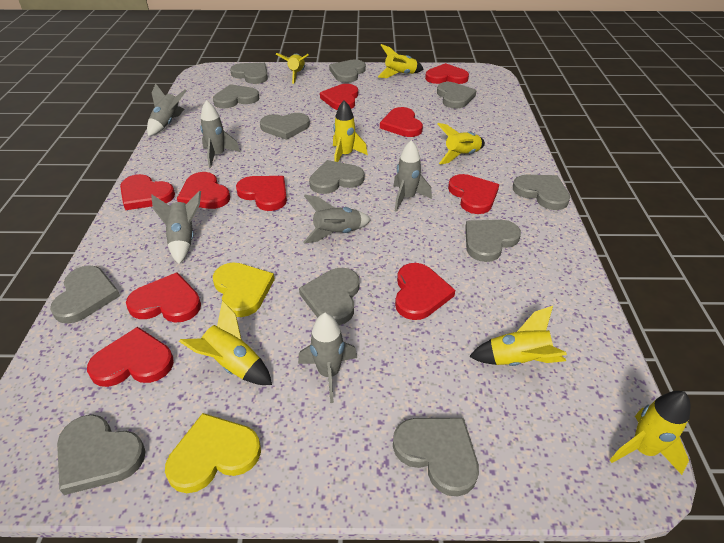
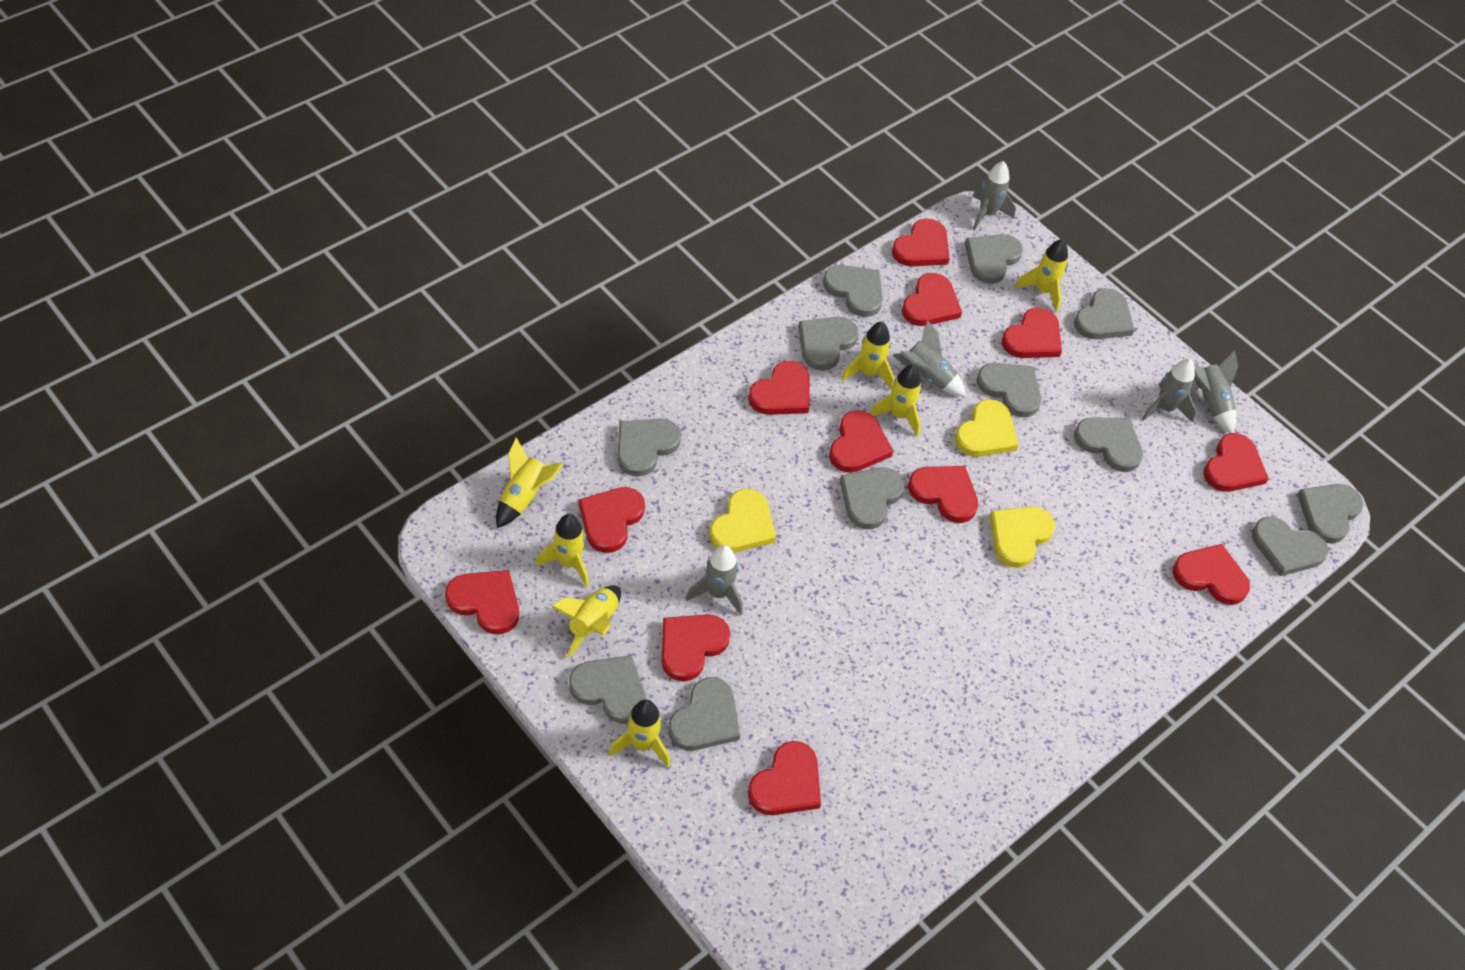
grey rocket: [147,84,187,136] [151,190,201,264] [200,100,240,168] [298,313,357,403] [303,195,371,244] [394,140,432,212] = 6 -> [686,545,743,615] [893,320,966,396] [973,161,1016,231] [1142,359,1196,422] [1193,350,1238,433] = 5
red heart: [87,327,174,387] [120,174,175,210] [126,272,201,323] [177,172,230,209] [236,176,287,211] [320,84,358,110] [380,107,423,137] [395,263,455,320] [425,63,469,84] [448,174,499,214] = 10 -> [445,570,519,634] [579,487,645,553] [661,614,730,681] [748,361,810,415] [748,741,821,815] [829,410,893,473] [892,218,950,267] [902,273,962,326] [908,466,978,523] [1002,307,1062,358] [1172,544,1250,605] [1203,433,1269,492] = 12
yellow heart: [165,413,261,493] [213,263,275,317] = 2 -> [709,489,776,553] [955,399,1019,457] [989,506,1055,568] = 3

